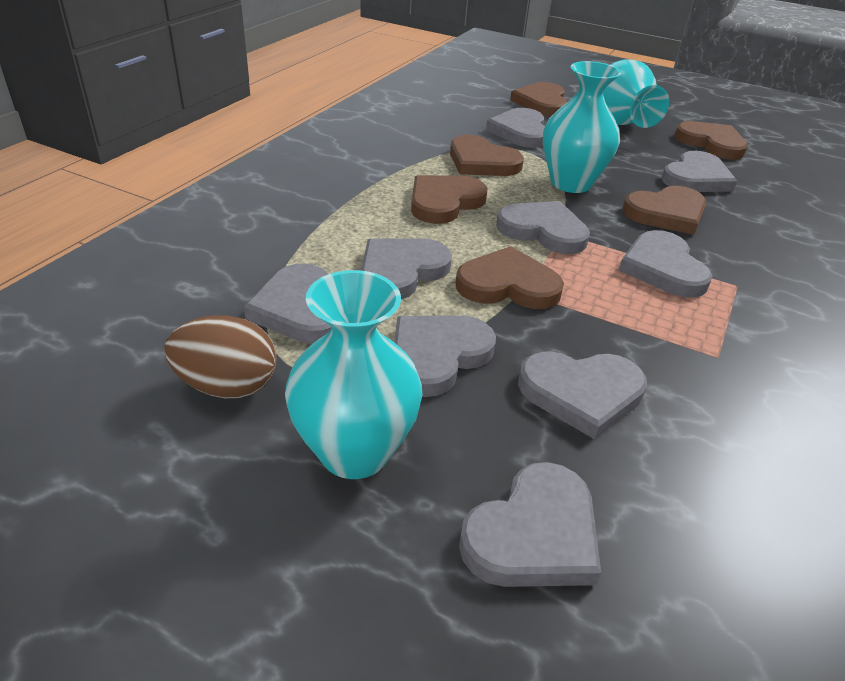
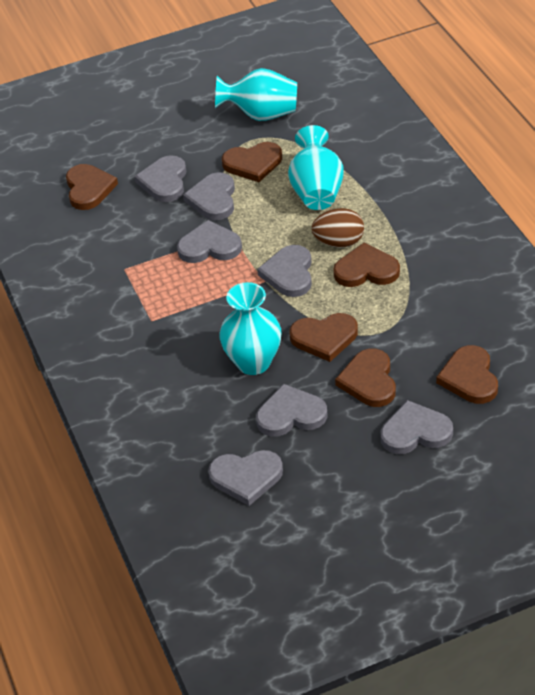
grey heart: [244,263,331,344] [361,238,452,299] [394,315,496,397] [459,462,601,587] [486,108,545,148] [496,201,590,254] [518,351,647,439] [618,230,712,298] [661,151,737,192] = 9 -> [135,155,187,202] [177,220,242,263] [183,172,235,220] [208,450,283,506] [256,384,328,437] [257,245,312,297] [381,400,453,454] = 7

